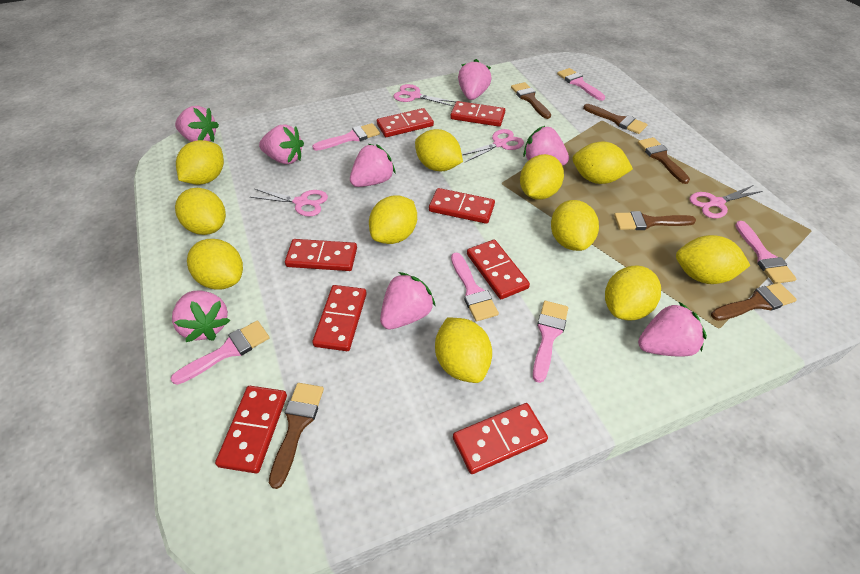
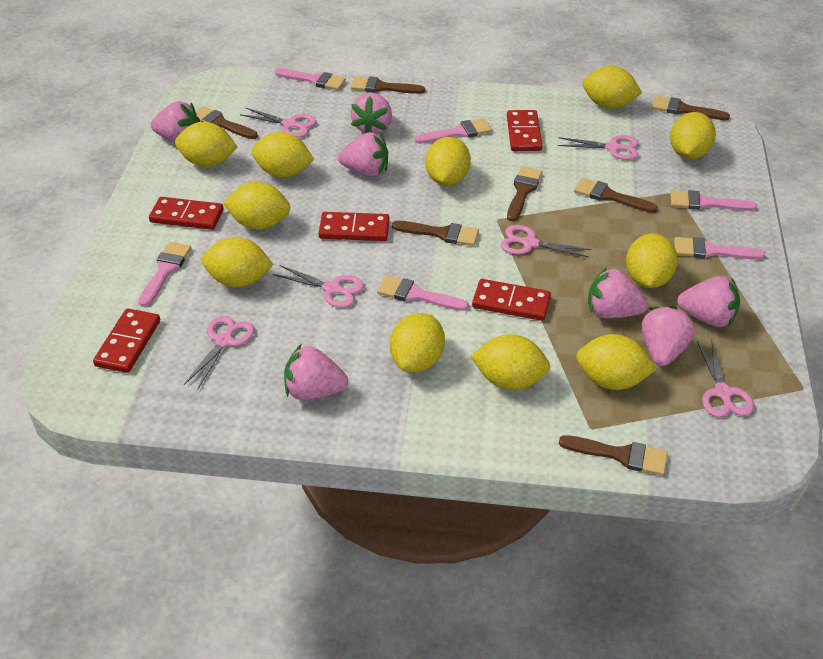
brown brush: [269,383,324,489] [511,82,551,119] [583,104,647,134] [614,211,696,230] [638,137,690,184] [711,283,797,321] = 6 -> [195,106,258,139] [351,76,425,94] [392,221,479,246] [507,166,542,222] [559,435,668,475] [574,177,658,213] [652,96,730,120] = 7
pink scissors: [250,189,328,216] [394,84,456,106] [462,129,524,162] [690,185,762,218] = 4 -> [184,316,254,390] [240,107,317,137] [273,265,364,308] [500,225,592,258] [558,135,638,160] [697,340,754,417] = 6
pink strawberry: [172,291,230,342] [175,106,219,142] [259,124,304,164] [350,144,396,187] [380,272,436,330] [458,59,492,100] [523,126,569,166] [638,301,707,357] = 8 -> [151,101,200,142] [284,344,348,400] [338,132,388,177] [351,93,392,134] [588,267,648,318] [642,305,695,366] [677,276,740,327] = 7
red domino: [215,386,287,473] [285,239,357,271] [312,285,367,351] [377,108,434,137] [429,188,495,224] [450,101,505,127] [453,403,548,474] [467,240,530,299] = 8 -> [93,308,160,373] [149,197,223,230] [318,212,390,241] [472,279,551,321] [507,110,542,151] = 5

